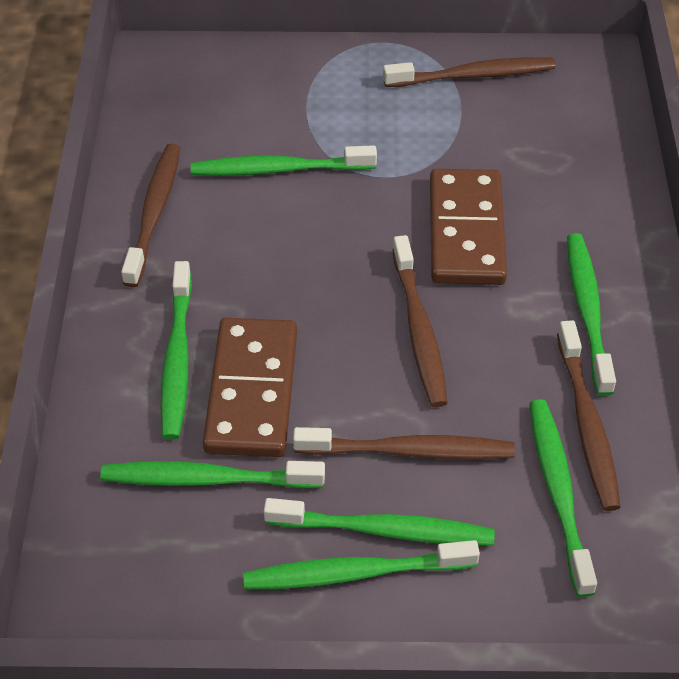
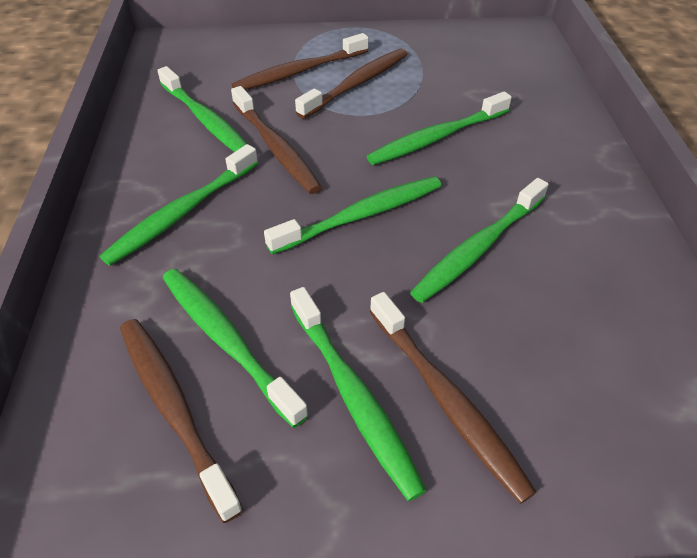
brown domino: [203,318,297,457] [430,169,507,285] = 2 -> none = 0

